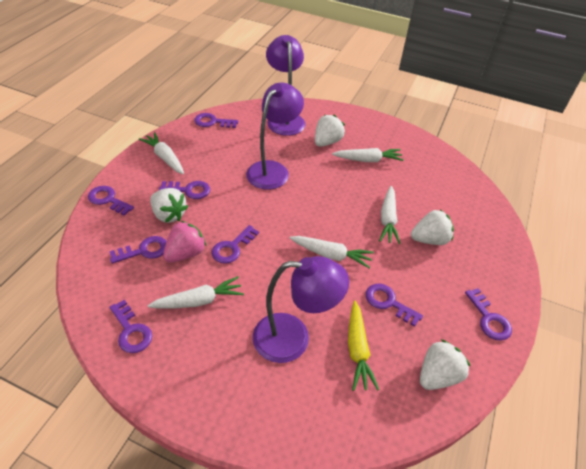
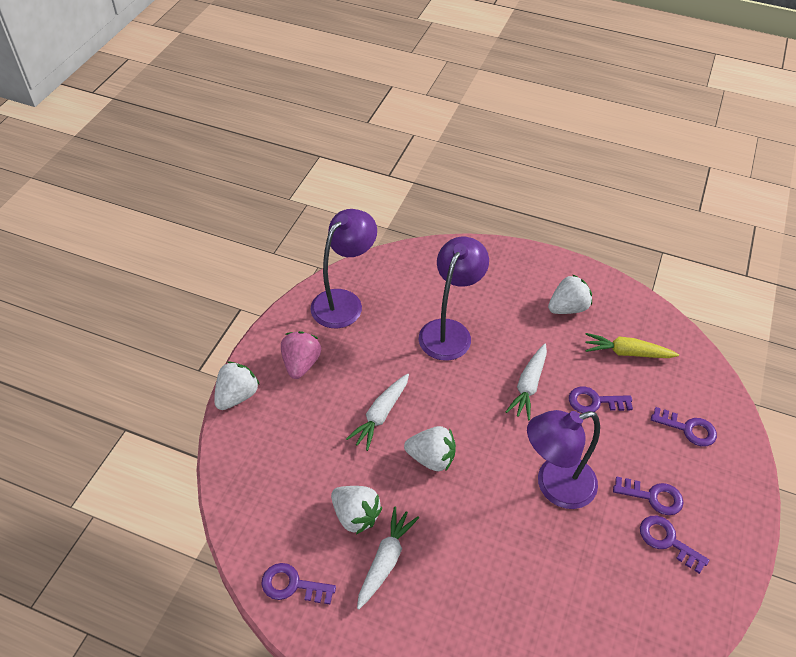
purple key: [88,186,134,216] [109,236,167,264] [109,300,152,353] [159,181,210,199] [194,113,238,128] [212,225,259,264] [366,284,423,327] [465,288,512,341] = 8 -> [261,563,336,604] [569,386,633,413] [613,476,684,515] [640,516,709,574] [651,407,717,446] = 5
white carrot: [139,132,184,174] [147,276,244,309] [290,236,374,268] [332,148,404,162] [379,186,401,244] = 5 -> [346,373,409,451] [357,506,419,609] [506,344,547,420] = 3

